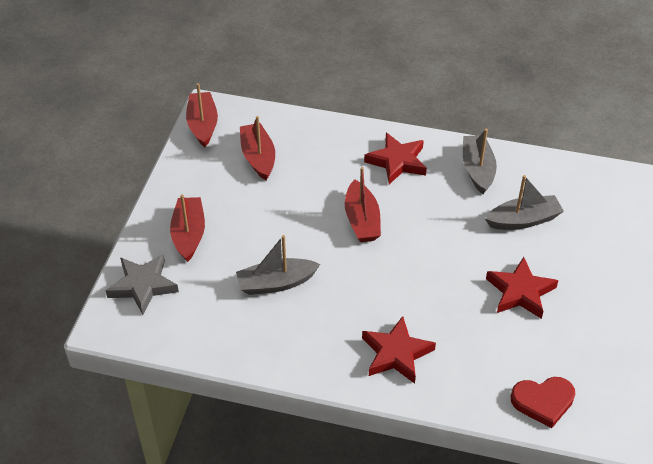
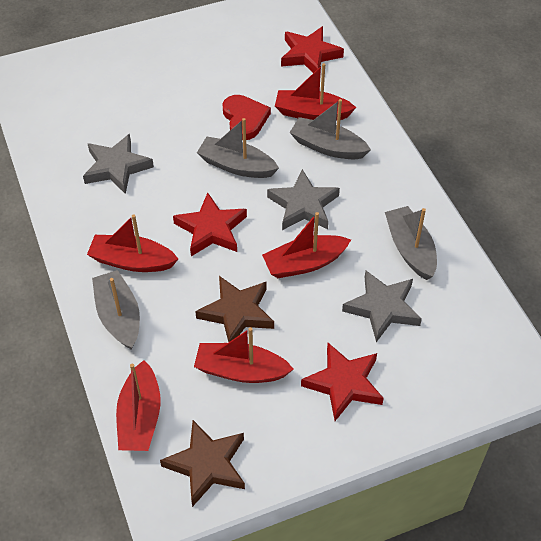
brown star: none = 0 -> [160,420,245,507] [195,276,274,342] = 2
grey boat: [236,235,320,295] [463,129,497,194] [485,175,564,230] = 3 -> [92,270,140,349] [197,118,279,178] [290,99,371,159] [385,206,437,280] = 4
grey star: [106,254,179,315] = 1 -> [83,134,154,194] [267,169,340,230] [342,270,422,342] = 3
red boat: [170,194,205,262] [186,83,218,147] [240,116,275,181] [345,167,381,242] = 4 -> [87,214,178,272] [116,360,161,451] [194,327,294,383] [262,212,351,278] [275,63,356,121] = 5

